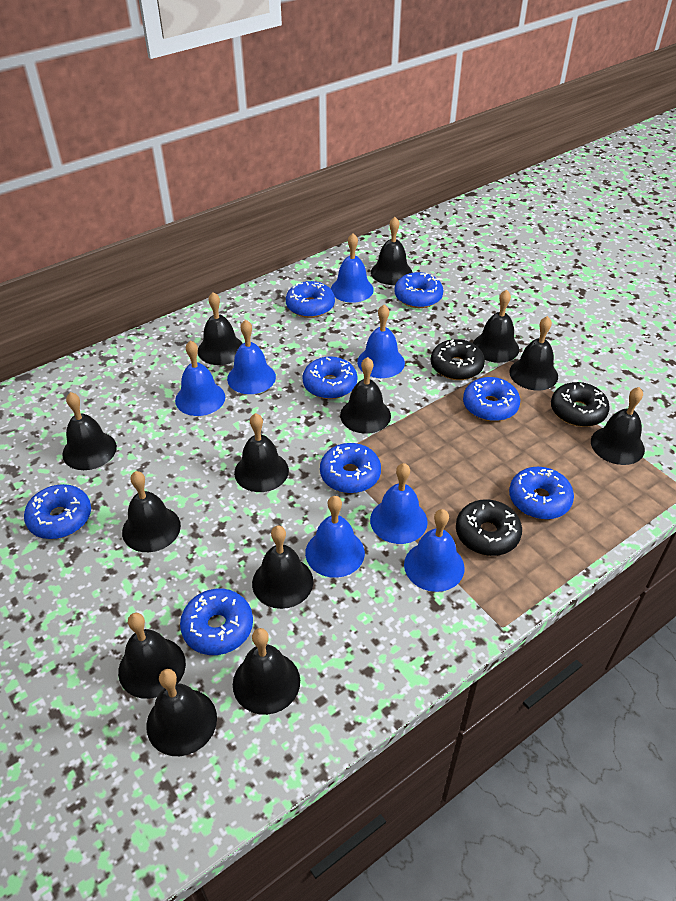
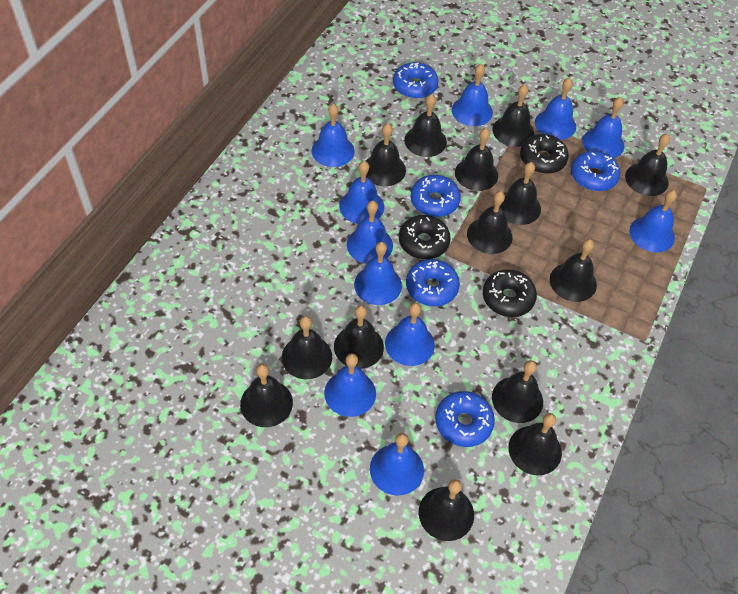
black bell: [62,392,117,470] [118,613,186,699] [122,471,181,552] [146,669,217,756] [198,292,243,365] [233,628,300,715] [234,413,289,492] [252,526,313,609] [340,357,391,434] [371,217,413,285] [473,290,519,363] [509,316,558,391] [591,387,645,465] = 13 -> [240,364,293,427] [282,316,332,379] [334,305,384,369] [366,123,406,186] [404,94,447,157] [419,479,474,541] [455,128,498,191] [467,191,513,254] [492,84,534,147] [492,360,543,423] [500,162,541,225] [508,413,562,475] [550,239,597,302] [625,134,670,196] = 14
blue bell: [175,340,225,416] [227,320,276,394] [305,496,365,578] [331,233,374,303] [357,305,405,378] [370,463,428,544] [404,509,465,592] = 7 -> [312,104,355,167] [324,353,376,417] [339,161,384,224] [347,201,393,264] [354,242,402,305] [370,433,424,496] [385,303,435,366] [452,64,493,126] [535,78,576,140] [582,97,624,158] [629,190,677,252] = 11
blue donut: [24,484,91,539] [180,589,253,655] [286,281,335,318] [302,356,357,399] [320,443,381,493] [394,272,443,308] [463,377,520,421] [509,467,574,520] = 8 -> [393,62,438,99] [406,259,460,306] [411,175,461,217] [435,391,495,447] [571,151,620,191] = 5

